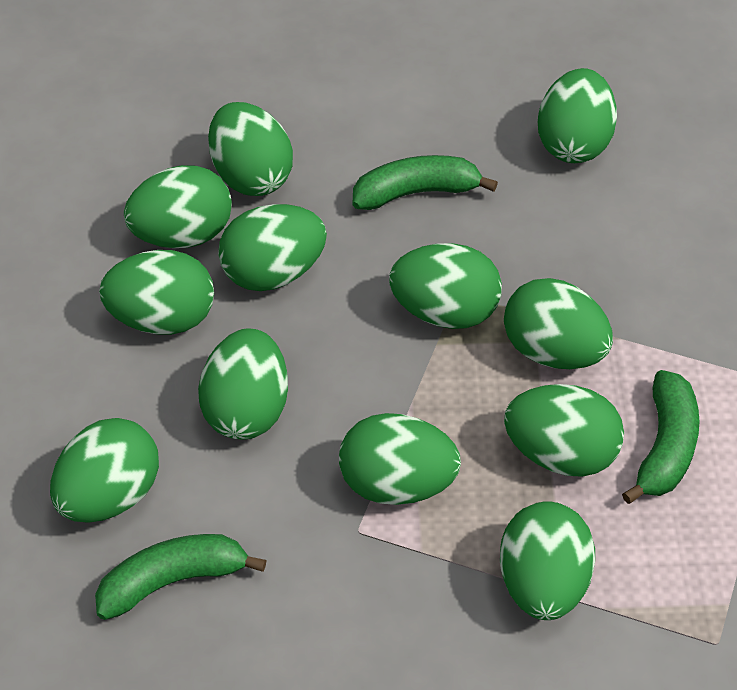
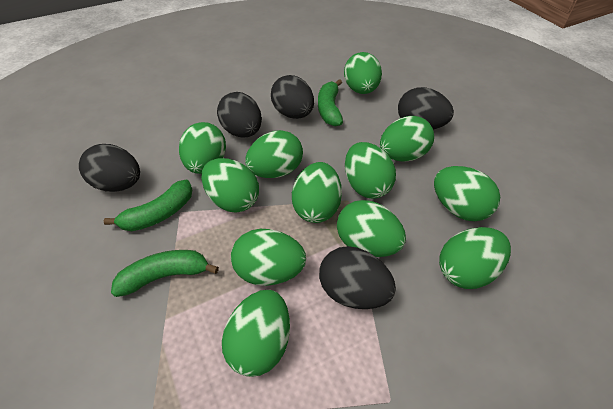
black egg: none = 0 -> [79,144,140,192] [217,92,262,137] [271,75,314,119] [319,246,396,309] [398,87,454,129] = 5

